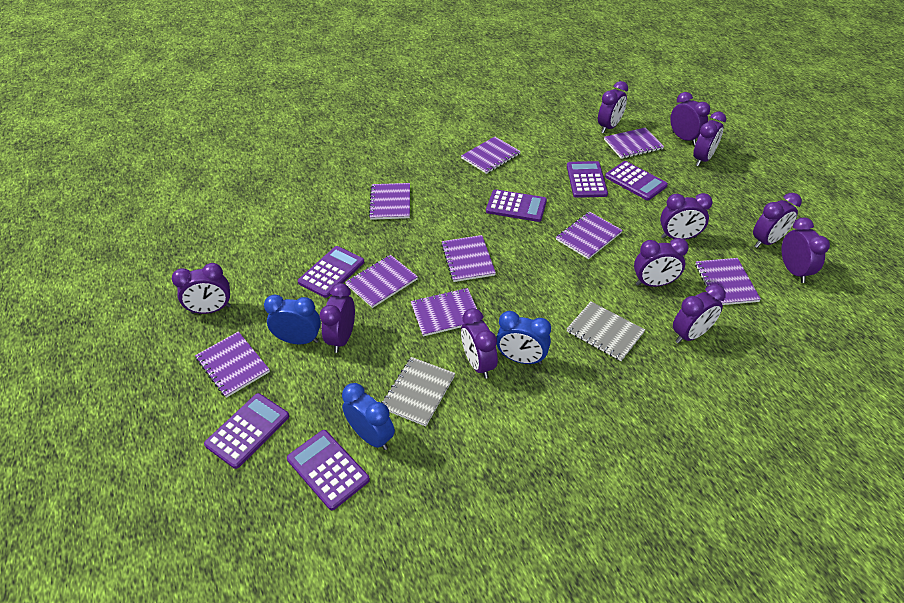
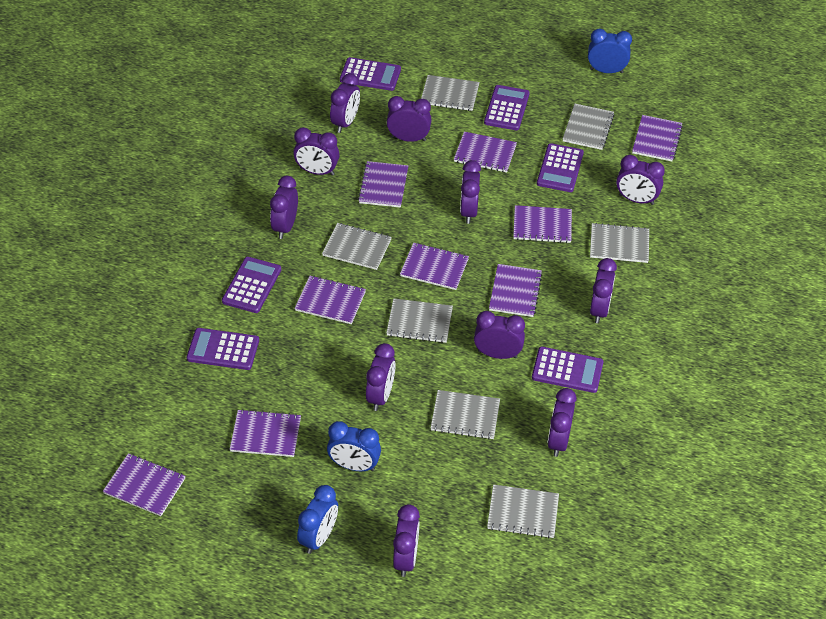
grey notebook: [381,357,455,426] [567,302,645,361] = 2 -> [322,223,392,270] [386,298,453,343] [421,75,480,111] [431,390,500,439] [487,484,559,538] [563,104,614,150] [590,223,649,263] = 7

